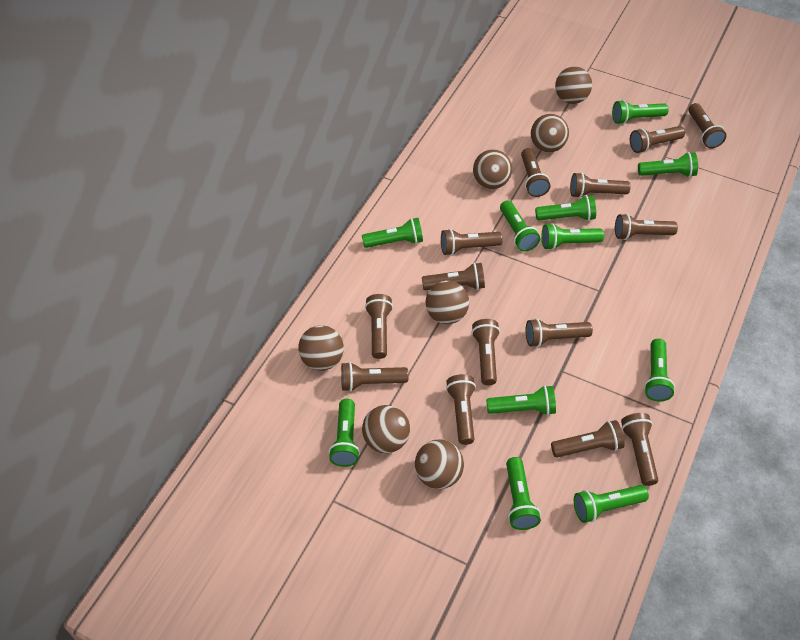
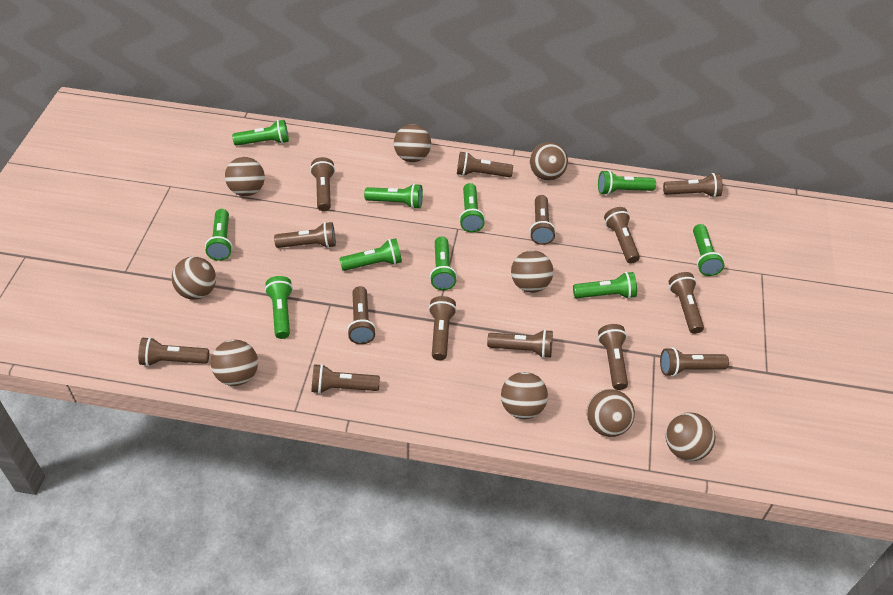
brown ball: [298,325,344,371] [362,405,410,453] [415,439,464,489] [426,280,469,324] [473,149,512,189] [531,114,569,152] [555,67,592,104] = 7 -> [172,257,216,300] [211,340,258,386] [225,157,265,196] [394,124,431,162] [501,372,548,419] [511,250,553,293] [530,142,568,181] [587,389,635,437] [666,412,716,461] = 9
green flashlight: [329,399,360,467] [362,218,423,248] [486,385,556,416] [500,200,540,251] [506,457,541,530] [535,195,596,221] [542,223,604,250] [574,485,649,523] [612,100,669,124] [638,152,698,177] [644,339,675,402] = 11 -> [205,209,233,261] [232,120,289,146] [265,276,293,339] [339,238,402,271] [364,183,423,209] [430,237,457,290] [459,183,485,232] [573,272,637,299] [598,170,656,195] [693,224,724,276] = 10

